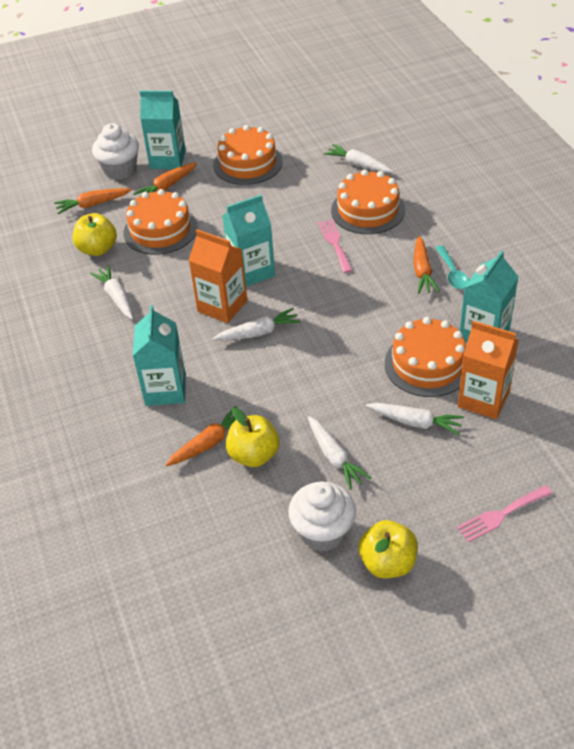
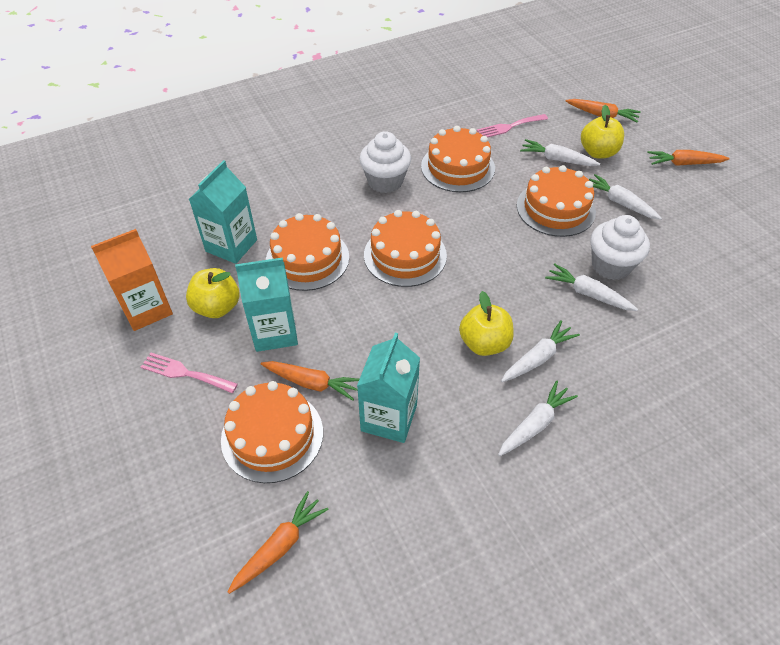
orange cake: [123,189,198,255] [213,125,283,185] [331,169,405,234] [385,317,466,397] = 4 -> [221,381,323,483] [266,213,349,291] [364,210,447,287] [421,126,495,192] [517,165,596,237] = 5
orange carton: [188,229,247,323] [458,321,519,419] = 2 -> [91,229,173,331] = 1
turquoise carton: [133,305,186,406] [140,91,186,169] [222,195,275,287] [460,250,518,343] = 4 -> [189,160,257,264] [235,258,298,352] [357,333,420,443] = 3
turquoise spoon: [436,246,469,289] = 1 -> none = 0

